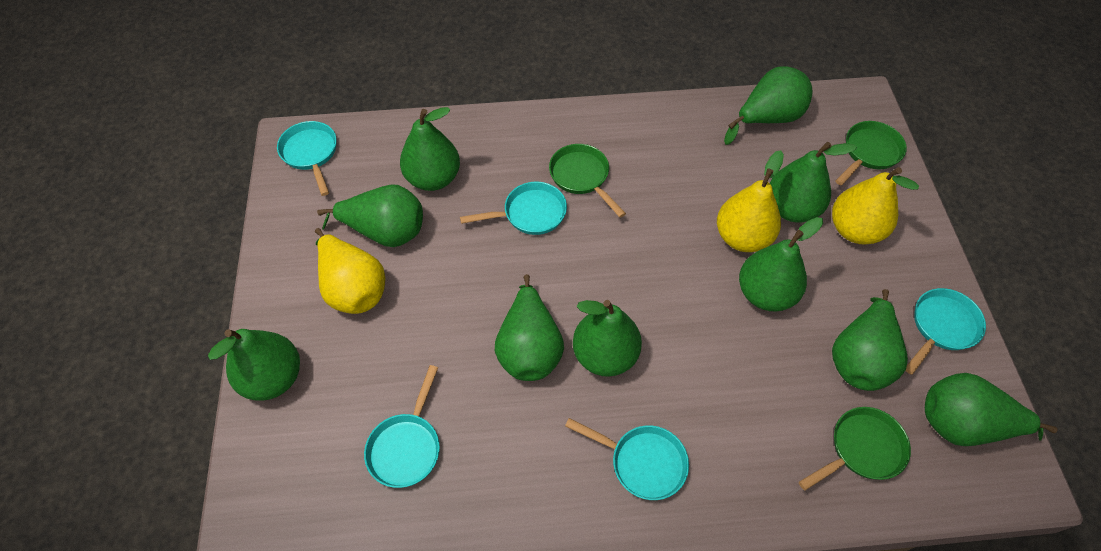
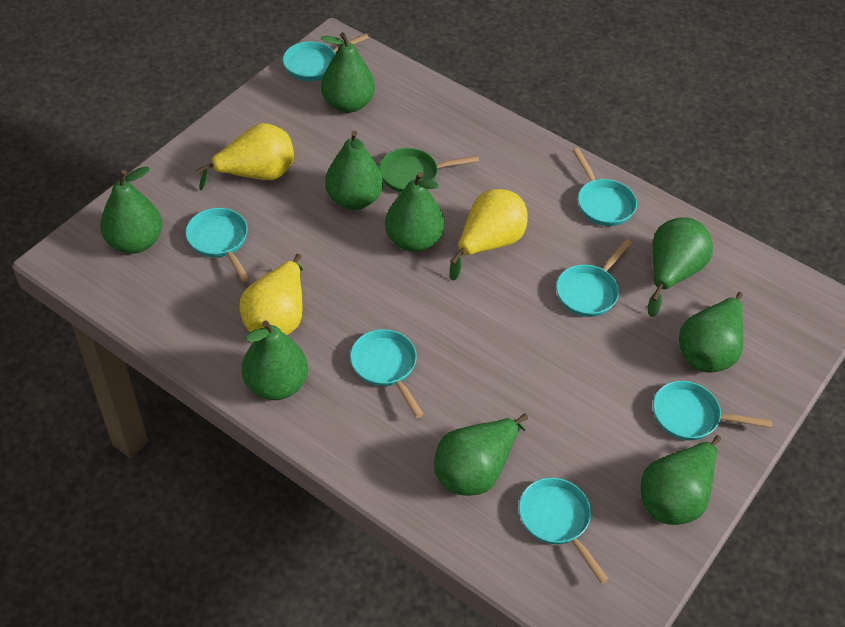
green pan: [549,144,626,218] [799,407,911,490] [836,121,907,185] = 3 -> [379,148,479,193] = 1
green pear: [208,329,300,401] [317,184,423,247] [400,107,460,191] [495,274,564,381] [573,300,642,377] [724,66,813,145] [739,217,823,312] [770,142,857,223] [832,289,908,391] [925,373,1058,446] = 10 -> [100,167,162,254] [241,320,308,400] [321,32,375,113] [325,131,383,210] [385,172,444,252] [434,414,528,496] [640,435,721,525] [648,217,713,317] [679,292,743,373] = 9
turquoise pan: [277,121,337,196] [364,365,440,488] [460,182,567,235] [565,418,689,500] [905,288,986,375] = 5 -> [185,208,250,282] [283,33,369,81] [350,329,424,418] [519,478,609,584] [556,239,632,317] [572,148,637,226] [653,381,772,441] = 7

